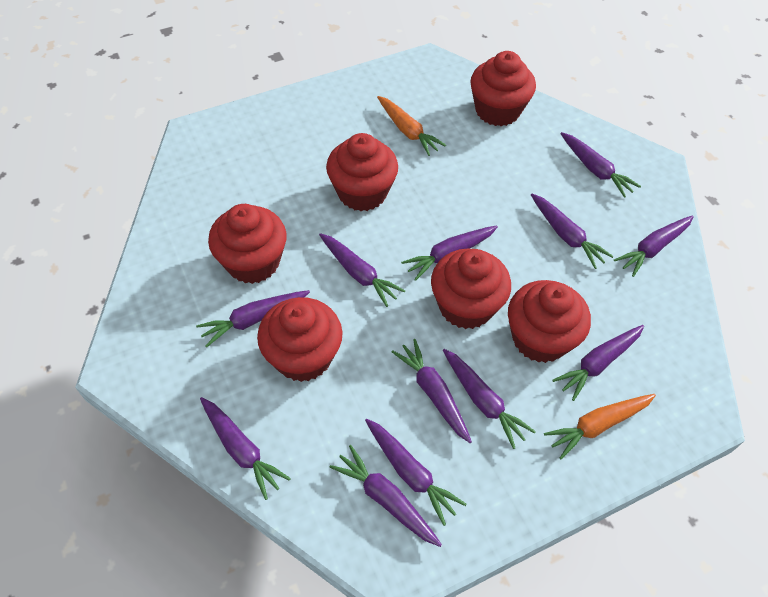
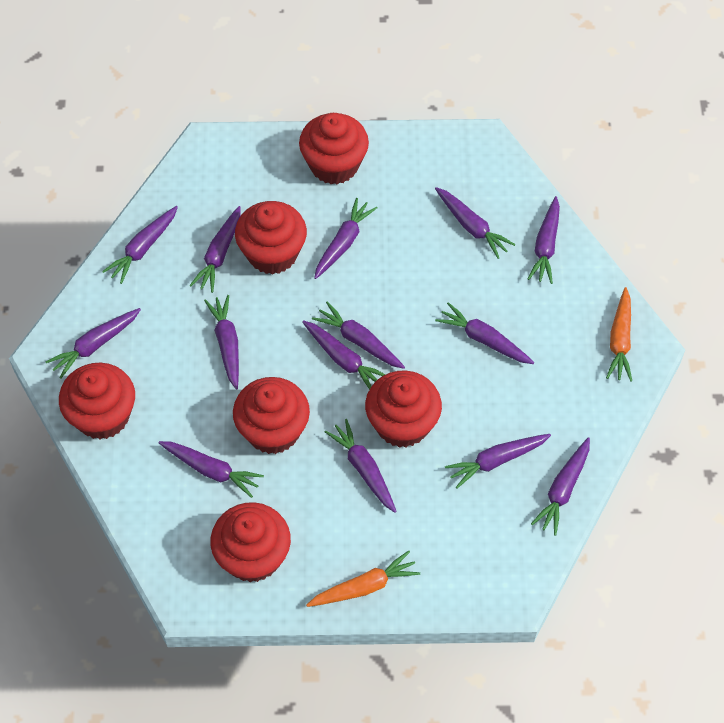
purple carrot: [196,290,310,347] [200,397,291,500] [319,233,405,307] [330,445,442,547] [365,419,466,526] [391,339,472,443] [401,225,498,281] [443,349,536,449] [531,194,614,269] [552,325,644,401] [561,132,641,198] [614,215,694,277] = 12 -> [46,308,141,379] [102,206,178,284] [158,441,264,498] [190,206,241,293] [204,295,239,390] [302,320,386,390] [312,302,405,369] [314,198,377,279] [325,419,397,513] [435,187,516,259] [435,302,534,364] [445,434,551,488] [528,196,560,284] [531,437,590,536] = 14

